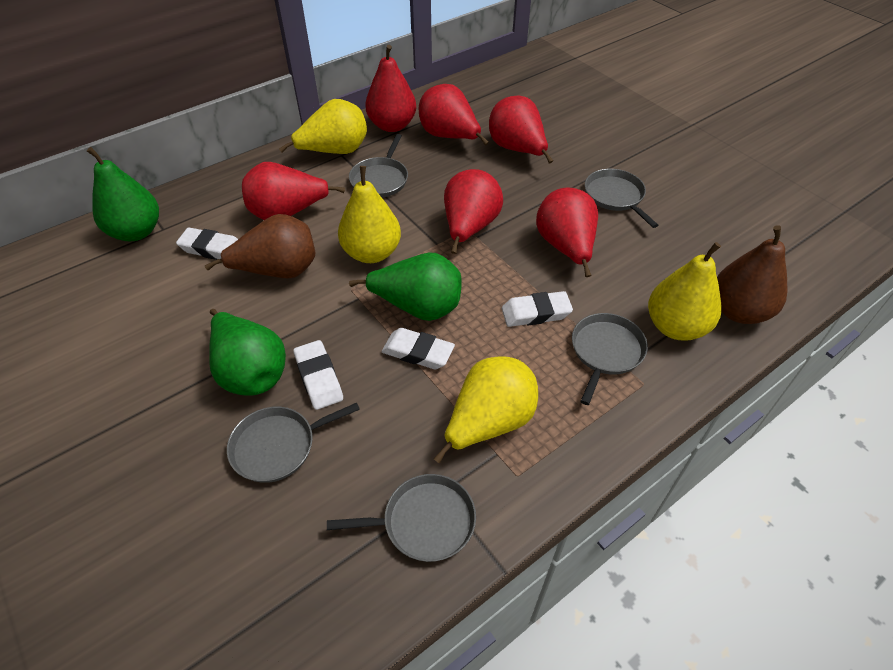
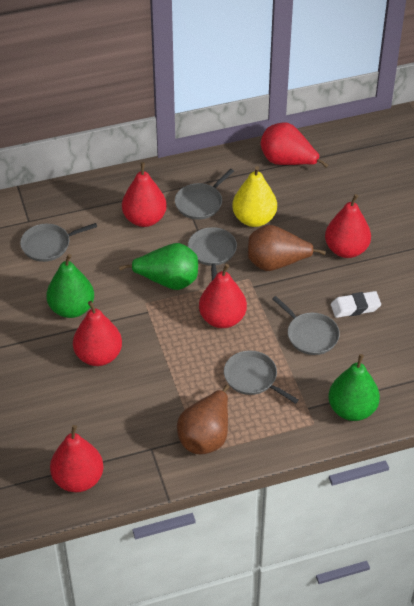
white eraser: [176,228,238,260] [293,340,343,410] [382,328,455,369] [502,291,573,327] = 4 -> [331,291,381,318] = 1
yellow pear: [279,99,367,154] [338,166,401,263] [434,356,538,463] [648,242,722,341] = 4 -> [232,166,277,227] = 1

